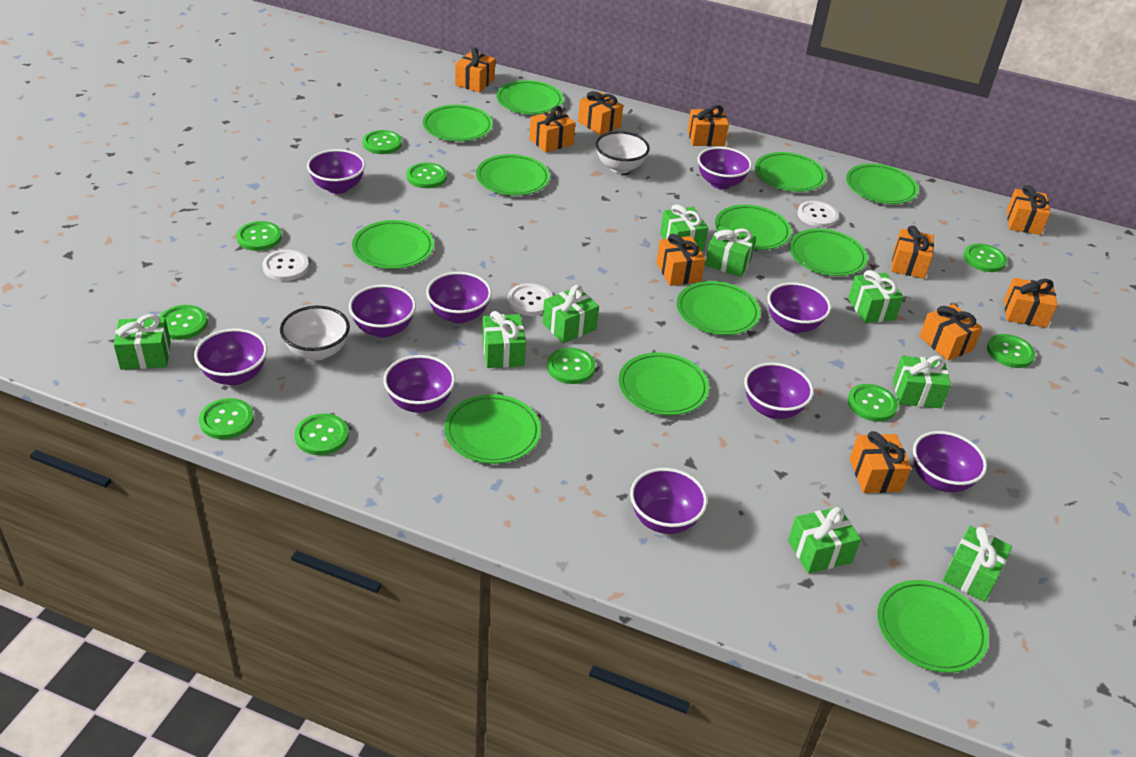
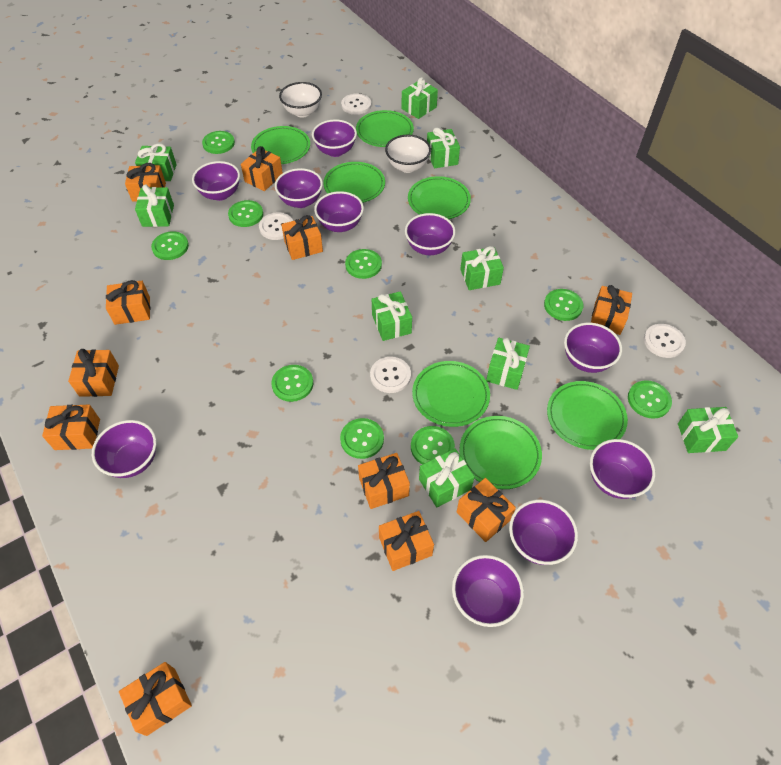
green button: [159,305,208,340] [199,398,254,439] [236,221,282,251] [295,413,349,455] [363,130,402,154] [407,163,447,188] [547,348,595,384] [848,384,898,422] [963,244,1007,272] [987,334,1035,368] = 10 -> [151,231,189,260] [202,131,235,154] [228,200,263,227] [271,365,313,402] [340,418,384,459] [345,249,382,279] [411,426,455,464] [544,289,583,321] [628,380,672,419] = 9
green plate: [352,220,434,269] [423,105,493,141] [444,394,541,464] [476,154,550,196] [496,80,563,115] [618,352,709,415] [677,281,760,335] [715,205,791,250] [755,152,826,192] [789,229,867,276] [846,164,918,204] [877,580,989,673] = 12 -> [251,126,310,164] [323,162,385,203] [356,110,414,147] [408,176,471,219] [412,361,490,427] [459,416,542,489] [547,381,628,450] = 7
orange gift: [455,47,495,93] [529,106,575,153] [578,91,623,135] [656,234,705,286] [687,105,729,146] [850,431,911,493] [891,225,934,279] [919,304,983,361] [1004,278,1057,328] [1007,185,1050,235] = 10 -> [42,404,100,450] [68,349,119,397] [106,280,150,325] [119,662,192,736] [125,163,166,202] [241,146,283,191] [281,215,323,260] [358,453,410,509] [379,511,434,571] [457,478,516,542] [591,285,632,335] = 11
white button: [263,250,309,281] [508,283,553,316] [798,201,839,228] = 3 -> [259,212,293,240] [341,93,371,115] [370,357,411,393] [644,324,686,358] = 4

